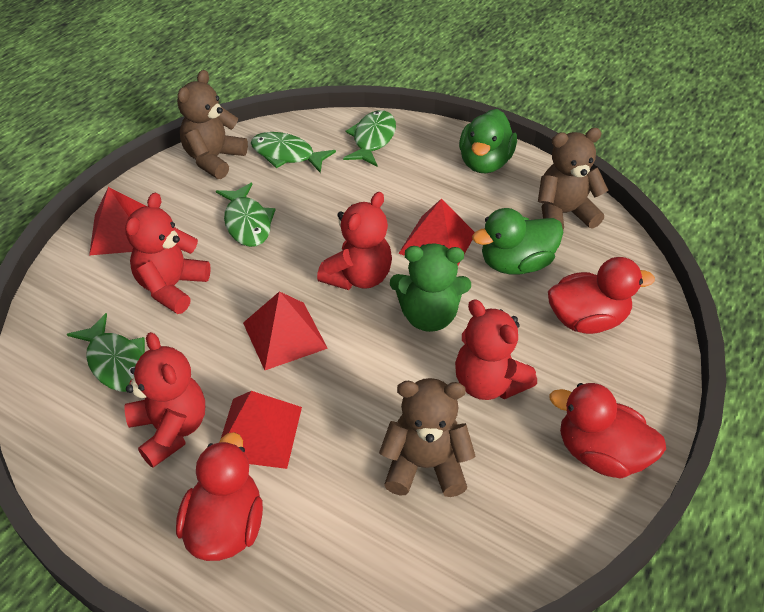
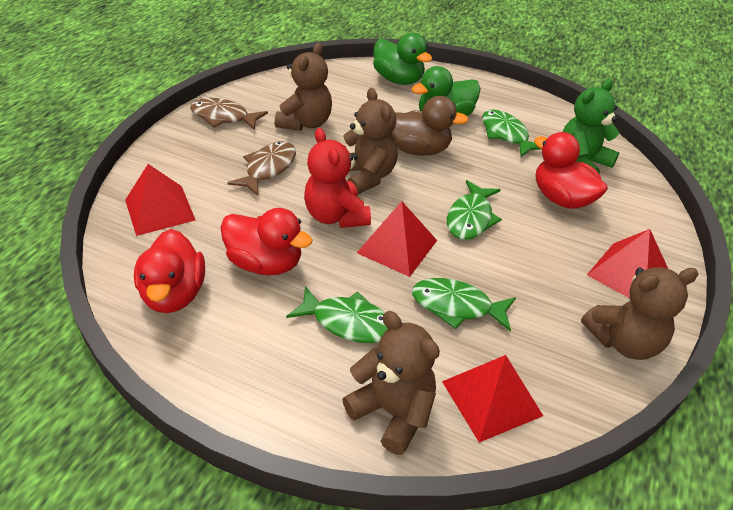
brown duck: none = 0 -> [391,96,469,156] = 1
brown fish: none = 0 -> [190,98,268,130] [228,141,296,196] = 2
brown teddy bear: [177,70,248,179] [379,378,476,497] [538,128,608,229] = 3 -> [275,43,332,131] [342,311,440,455] [343,88,398,194] [581,267,698,360] = 4
red teddy bear: [124,332,205,468] [125,193,211,314] [317,192,392,290] [455,299,537,400] = 4 -> [304,128,371,228] = 1

